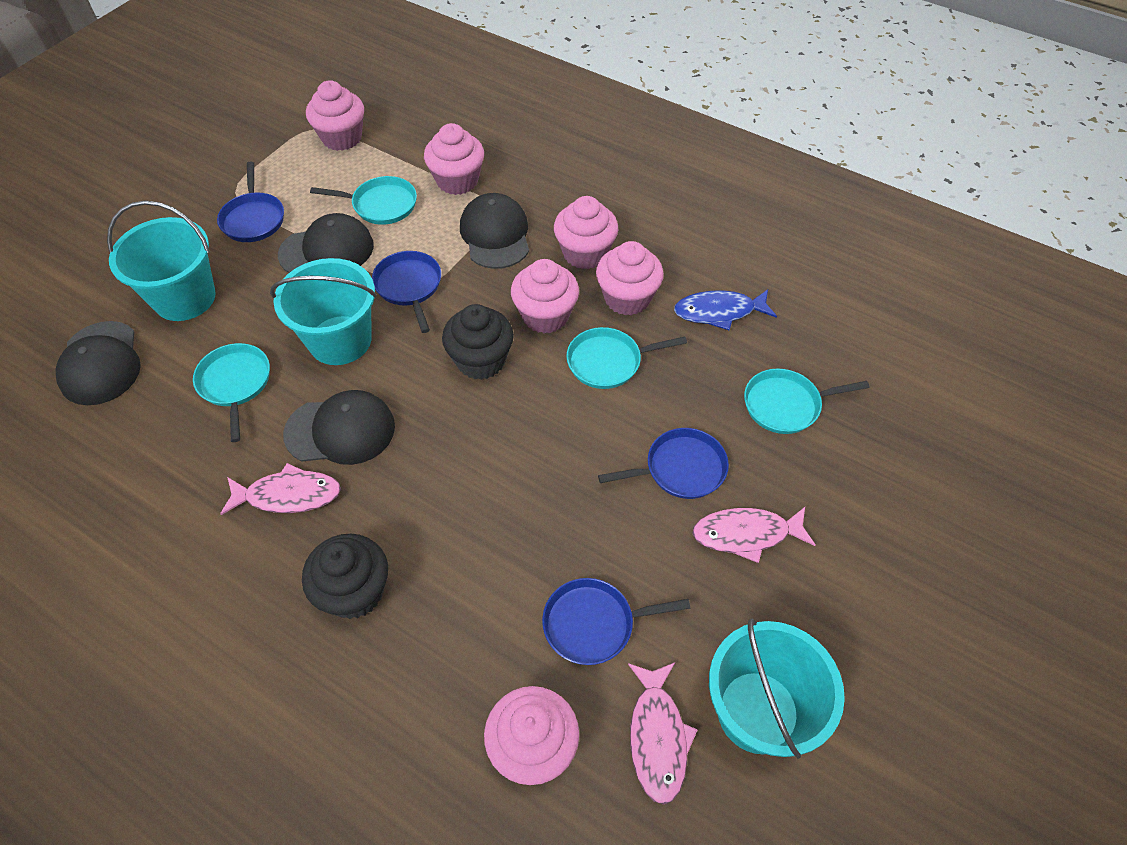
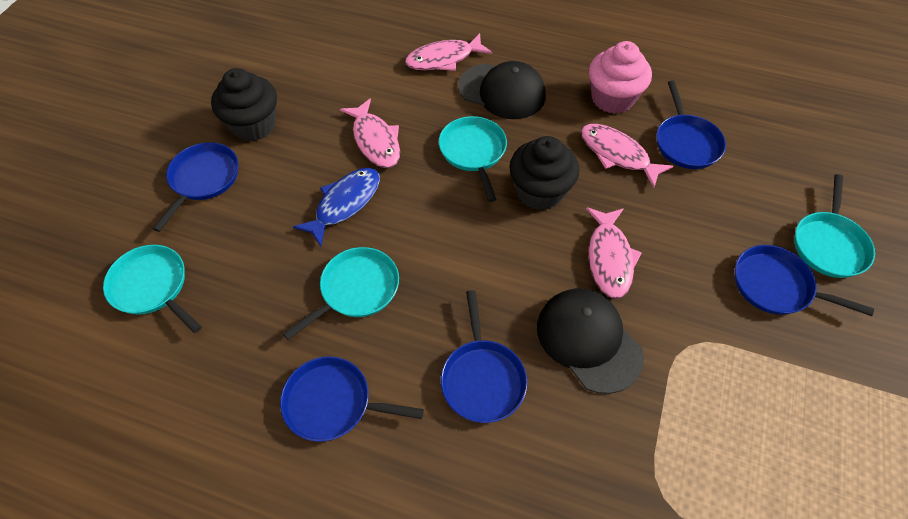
black cap: [56,321,141,405] [278,213,374,273] [283,390,395,465] [460,193,529,269] = 4 -> [458,61,546,119] [537,288,644,394] = 2
blue pan: [217,162,284,242] [372,251,441,333] [542,578,690,665] [598,428,729,499] = 4 -> [153,142,238,232] [280,356,424,442] [441,290,527,423] [657,81,726,169] [735,245,874,316] = 5
pink cupcake: [306,80,364,151] [424,123,484,195] [484,686,579,785] [511,259,579,333] [554,196,618,269] [596,241,664,315] = 6 -> [589,41,652,114] = 1
pink fish: [220,463,341,515] [628,662,698,805] [692,507,816,563] = 3 -> [340,98,400,168] [405,33,492,71] [581,124,674,188] [586,207,642,299] = 4
turquoise bucket: [107,200,216,321] [270,258,377,365] [709,618,845,759] = 3 -> none = 0

